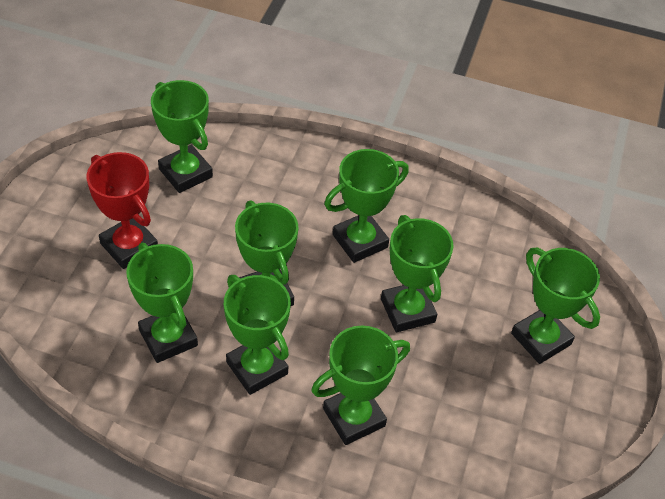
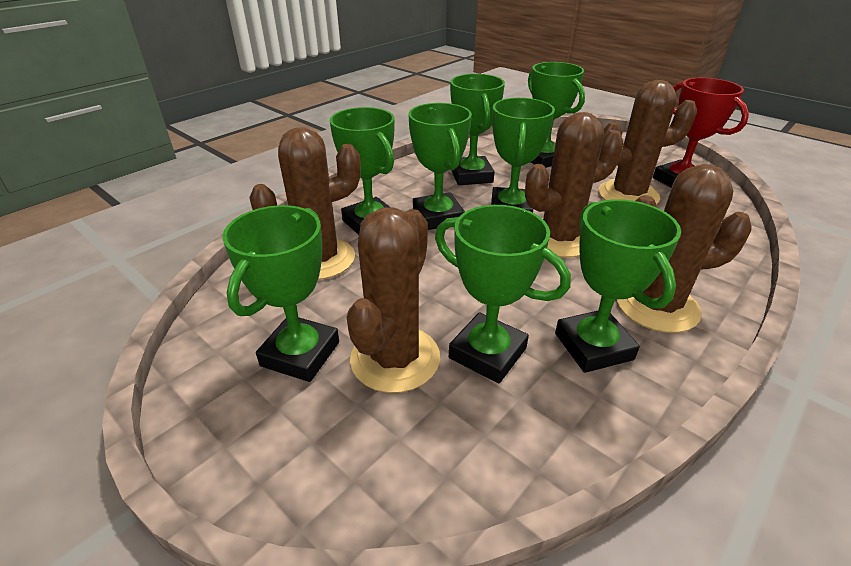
brown cactus: none = 0 -> [249,127,361,280] [347,207,440,393] [525,112,624,258] [598,80,697,204] [617,164,752,333] = 5

